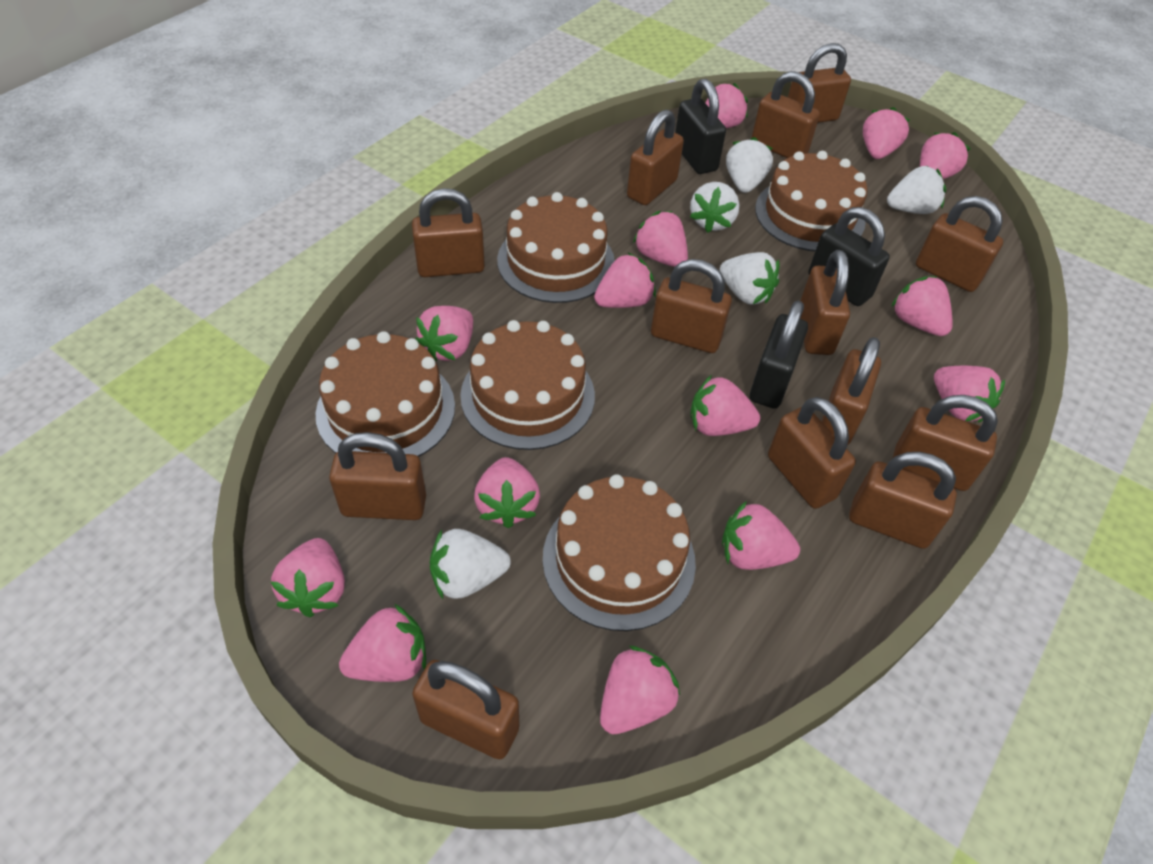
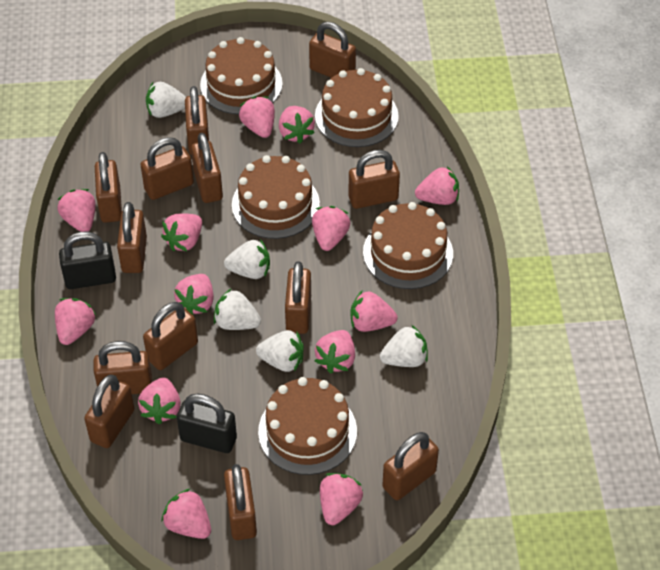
black padlock: [675,79,726,174] [750,301,808,409] [808,207,890,306] = 3 -> [59,232,116,289] [177,394,237,453] = 2
pink strawberry: [271,538,345,618] [339,604,426,682] [416,306,473,361] [474,457,540,529] [594,253,656,308] [600,646,680,734] [633,211,688,267] [690,375,760,436] [706,83,748,128] [722,501,800,570] [863,107,910,159] [891,276,952,336] [920,132,970,179] [934,366,1005,423] = 14 -> [55,298,96,345] [57,189,96,232] [138,377,181,424] [161,213,202,251] [161,489,211,539] [174,274,214,315] [239,96,275,138] [279,106,315,143] [312,206,350,251] [315,330,355,374] [320,473,363,525] [350,291,398,332] [415,166,459,205] = 13

